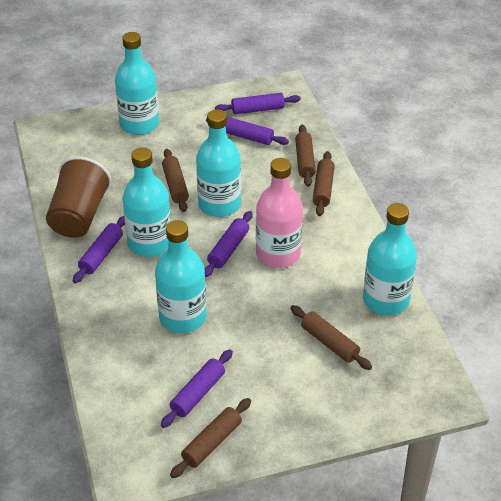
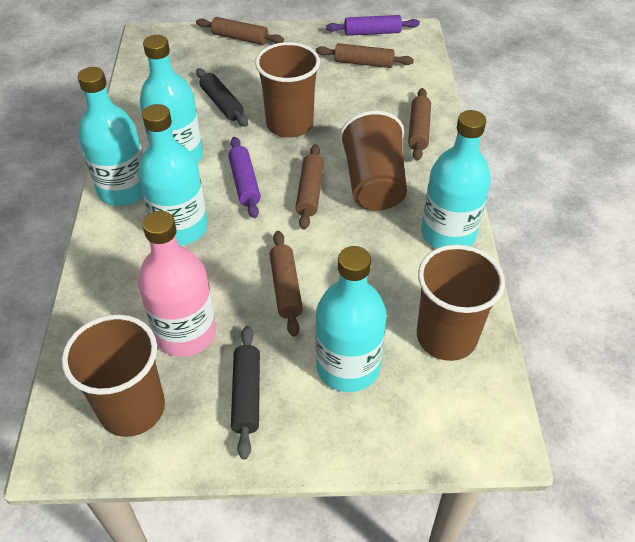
black rolling pin: none = 0 -> [196,68,248,127] [231,326,260,459] = 2
brown cup: [46,156,112,238] = 1 -> [62,314,165,437] [255,42,320,138] [340,111,407,211] [417,245,505,361] = 4
purple rolling pin: [73,216,125,283] [161,349,233,428] [205,211,253,277] [206,117,289,145] [215,93,301,114] = 5 -> [228,137,261,218] [326,15,420,36] = 2

